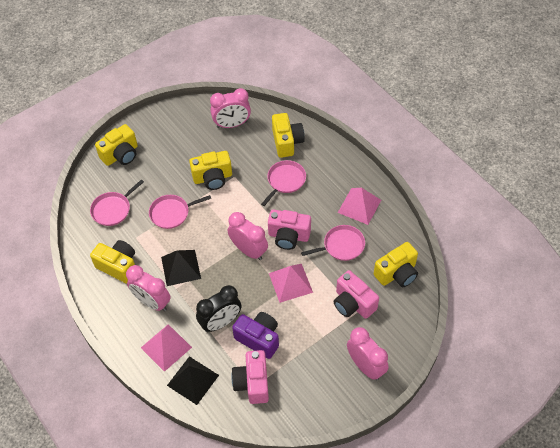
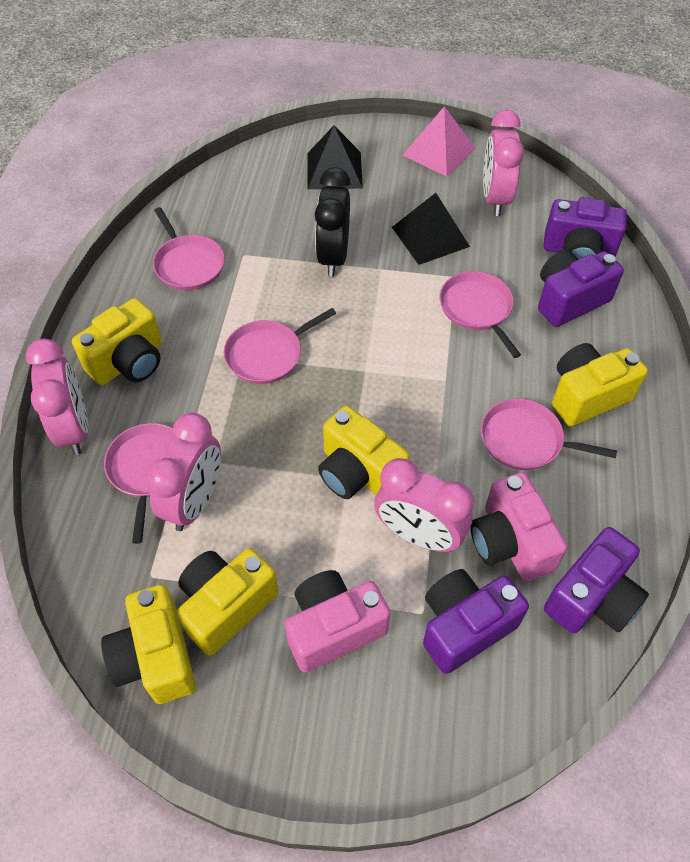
pink camera: [231,350,269,404] [268,210,311,250] [334,270,379,319] = 3 -> [285,570,391,672] [470,472,567,581] = 2
pink pan: [90,179,144,226] [149,195,211,229] [261,160,306,206] [301,225,365,261] = 4 -> [104,423,175,544] [153,207,225,290] [223,308,336,384] [439,271,521,358] [481,398,617,470] = 5
pink pyramid: [141,324,192,372] [269,264,313,303] [338,188,381,225] = 3 -> [403,106,476,177] = 1
purple camera: [232,312,279,359] = 1 -> [423,569,529,674] [538,250,624,327] [544,197,627,259] [544,527,649,634] = 4

